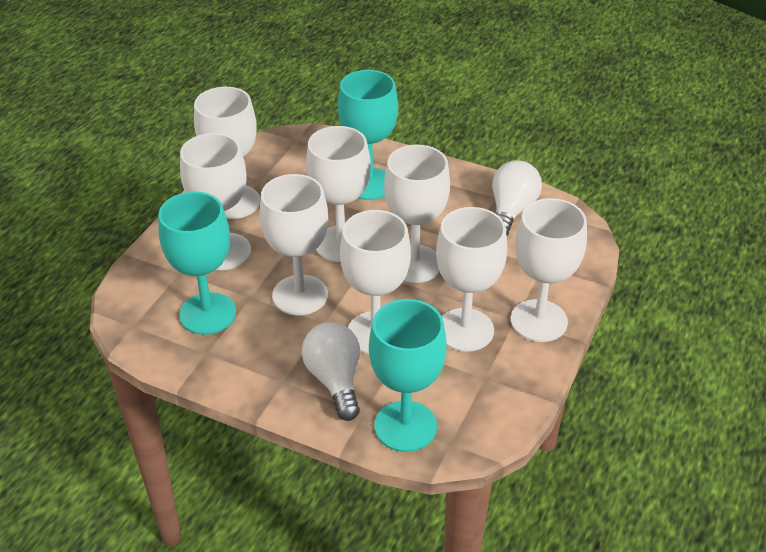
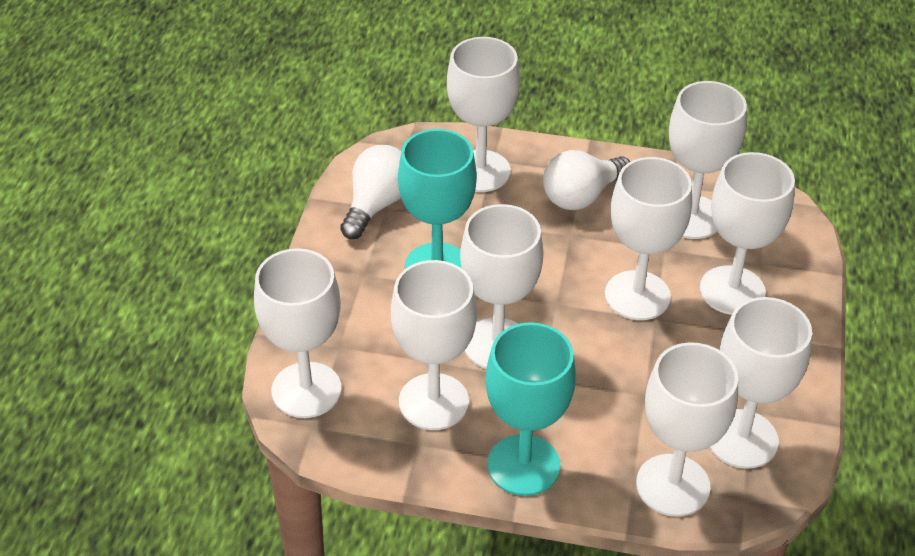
turquoise goblet: [159,191,236,335] [338,70,398,200] [369,299,446,452] = 3 -> [398,129,477,269] [485,322,576,496] = 2
white goblet: [180,133,251,270] [194,87,261,219] [260,174,328,315] [306,126,371,262] [340,210,411,354] [384,145,450,283] [436,207,507,352] [511,198,587,342] = 8 -> [254,248,342,418] [391,260,477,430] [447,37,520,192] [460,204,544,369] [605,157,692,320] [636,342,738,517] [669,81,747,239] [700,152,795,315] [709,297,812,469] = 9

